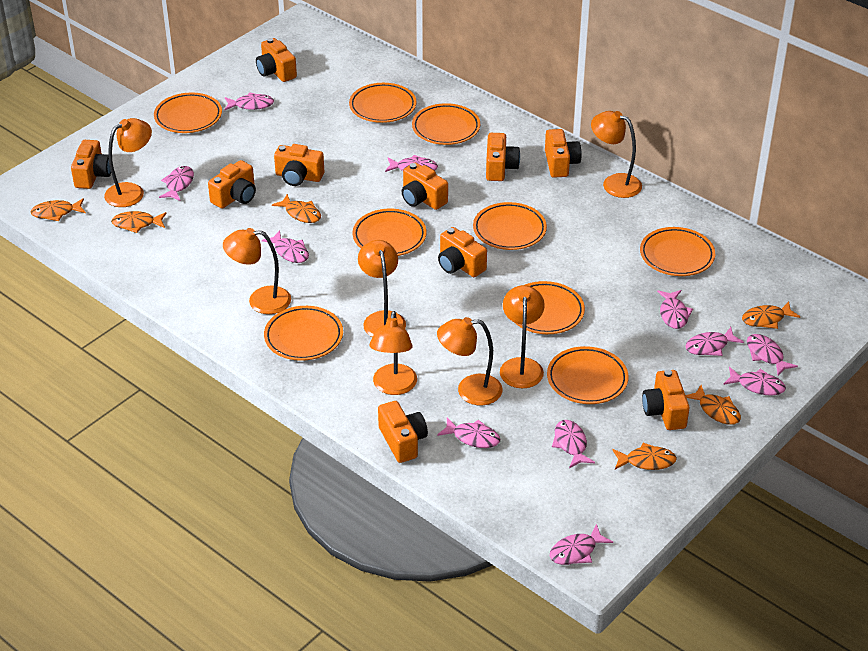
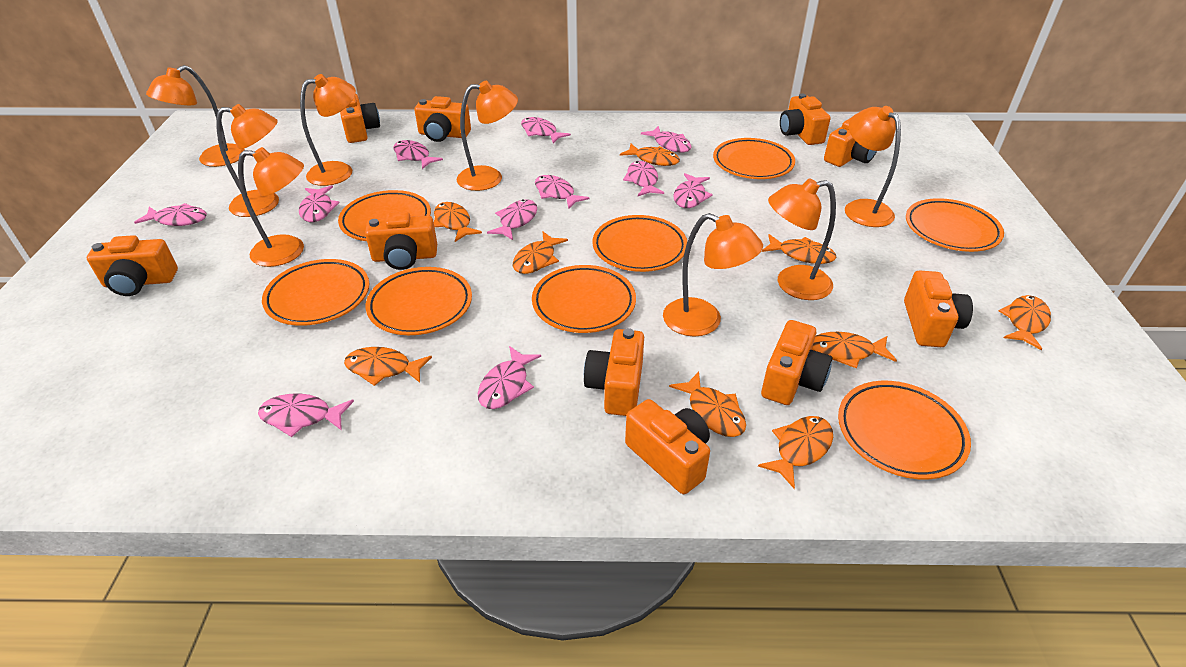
orange fish: [30,198,86,221] [111,211,167,233] [272,194,321,223] [612,443,677,470] [686,385,741,425] [742,301,800,329] = 6 -> [344,347,432,386] [434,202,482,242] [513,231,568,274] [620,144,680,166] [669,371,746,437] [758,416,833,489] [762,234,836,264] [812,332,897,368] [999,295,1051,350] = 9
orange lamp: [104,118,152,207] [223,228,291,314] [358,240,406,337] [370,311,417,395] [437,317,502,406] [500,285,545,388] [591,111,642,198] = 7 -> [146,65,245,167] [216,104,279,217] [238,147,304,267] [300,74,356,186] [457,81,518,191] [663,213,763,336] [768,178,836,300] [845,106,901,227] = 8
orange plate: [154,93,222,133] [264,306,343,361] [349,83,416,123] [353,209,426,256] [412,103,480,145] [473,202,547,250] [515,281,585,334] [547,346,628,404] [640,227,715,276] = 9 -> [262,259,369,326] [338,190,431,241] [366,267,472,335] [532,265,636,333] [592,215,687,272] [713,138,795,179] [838,381,971,479] [906,198,1004,252] = 8

